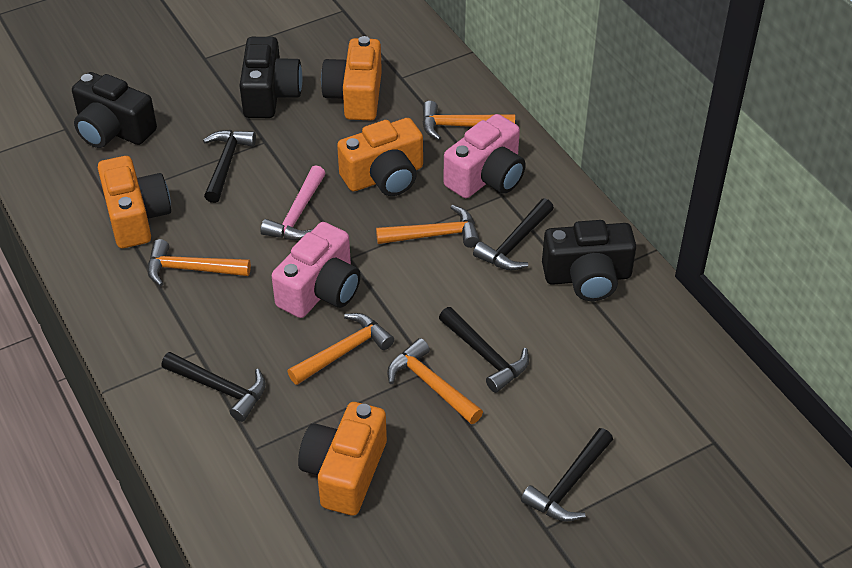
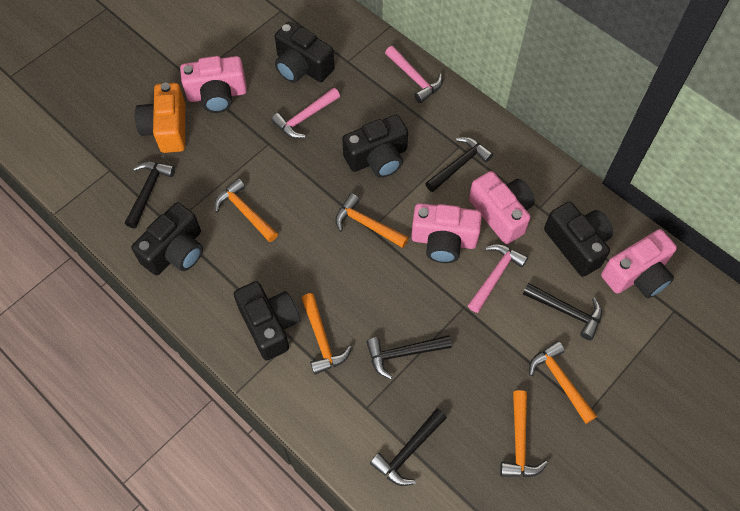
black camera: [72,72,157,148] [239,37,302,118] [542,220,636,301] = 3 -> [131,202,203,275] [234,281,300,361] [275,22,335,83] [342,115,408,178] [544,202,613,277] = 5
orange camera: [98,156,171,248] [298,402,387,515] [321,36,382,120] [337,118,423,196] = 4 -> [135,83,185,153] = 1
pink camera: [272,222,361,318] [443,114,526,198] = 2 -> [180,56,247,113] [411,203,482,263] [469,171,535,244] [601,229,677,298] = 4
pink hammer: [260,165,326,240] = 1 -> [271,88,340,139] [385,46,443,103] [468,244,528,313] = 3

